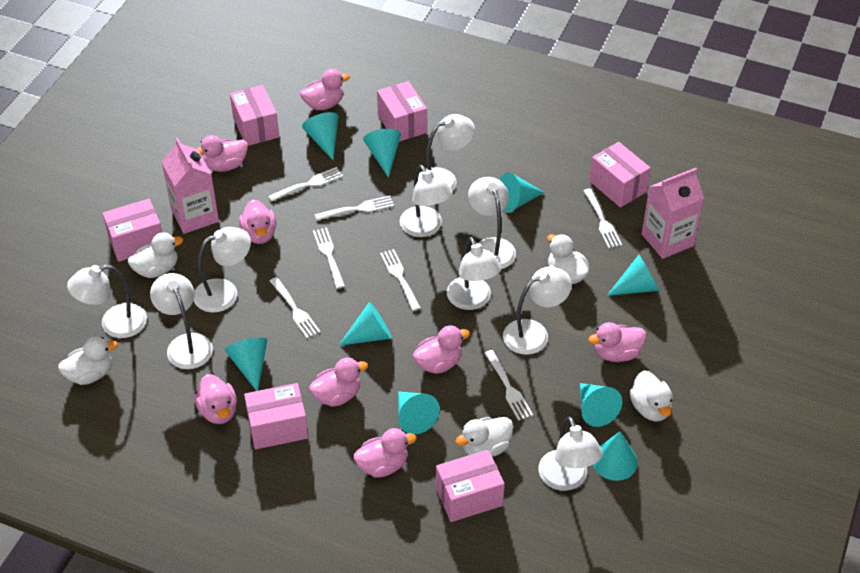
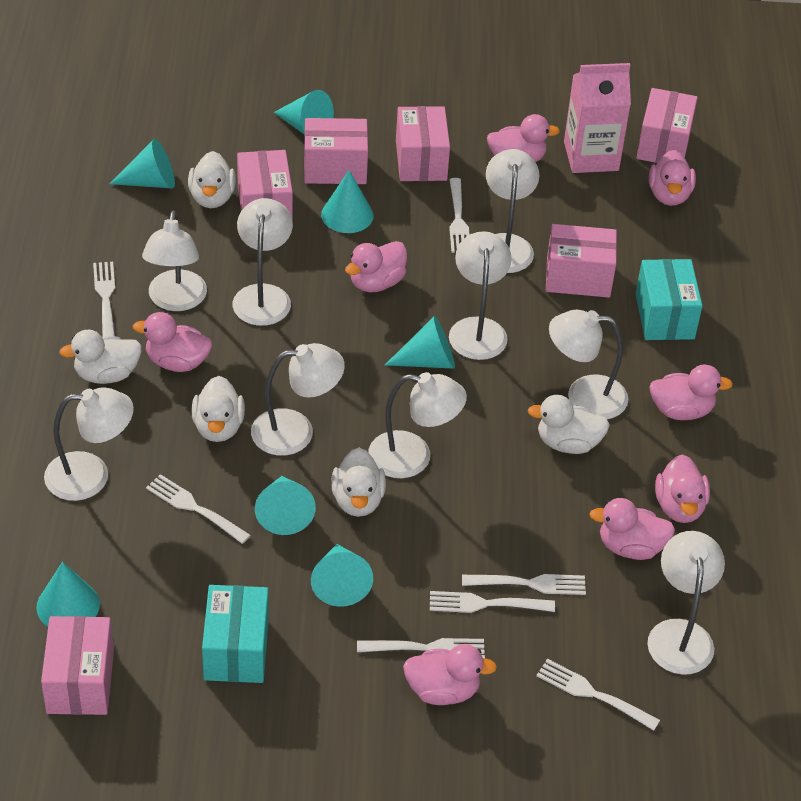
pink carton: [162,138,219,234] [642,168,704,259] = 2 -> [564,63,631,173] = 1
turquoise box: none = 0 -> [202,585,269,683] [635,259,703,340] = 2
turquoise cone: [225,337,267,391] [302,112,338,160] [338,302,392,346] [363,129,401,178] [398,391,440,434] [499,172,545,212] [580,383,622,427] [593,431,638,481] [607,255,659,296] = 9 -> [36,562,100,627] [109,139,175,188] [255,476,316,535] [274,90,334,135] [311,544,373,607] [321,170,374,233] [385,316,455,369] = 7

